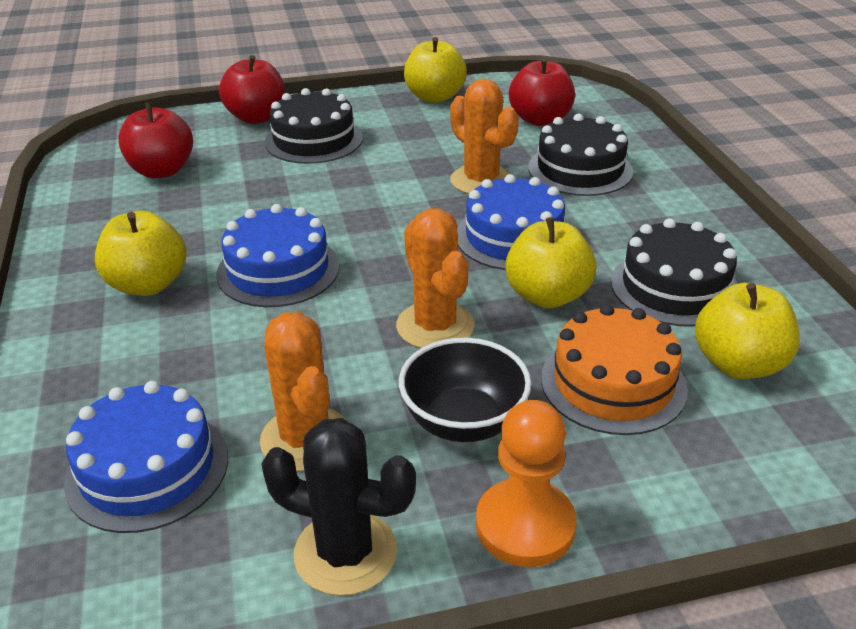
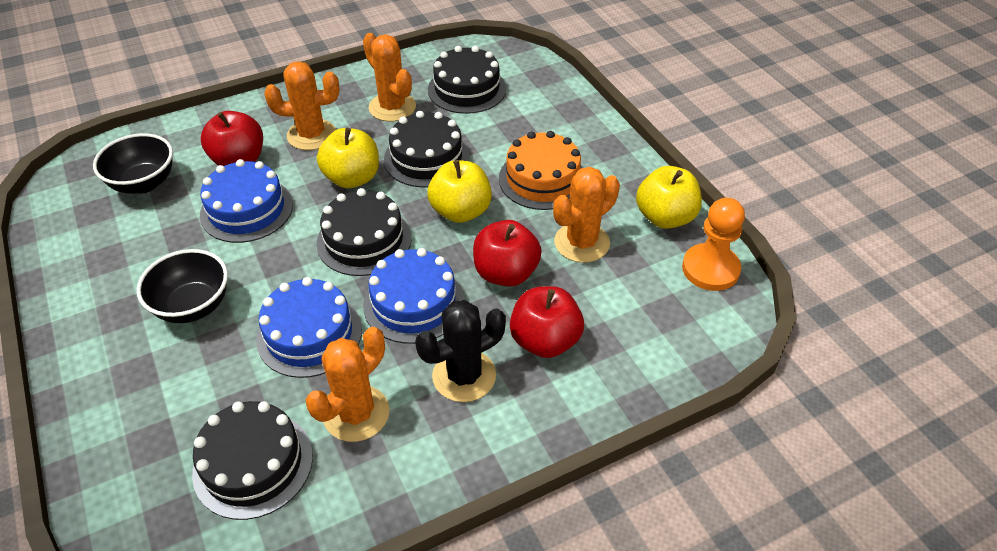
black bowl: [399,338,531,442] = 1 -> [93,133,173,194] [137,249,228,323] = 2
black cake: [265,88,363,164] [528,114,633,196] [611,218,738,327] = 3 -> [192,401,313,520] [317,188,412,276] [384,111,470,187] [428,46,506,114] = 4
orange cactus: [260,312,346,472] [396,208,474,349] [450,79,519,194] = 3 -> [264,61,339,150] [305,327,390,442] [363,33,416,122] [553,167,620,263] = 4
yellow apple: [95,211,186,296] [404,37,467,103] [505,217,597,308] [695,283,800,379] = 4 -> [317,127,379,188] [427,160,492,223] [636,166,702,229] = 3

